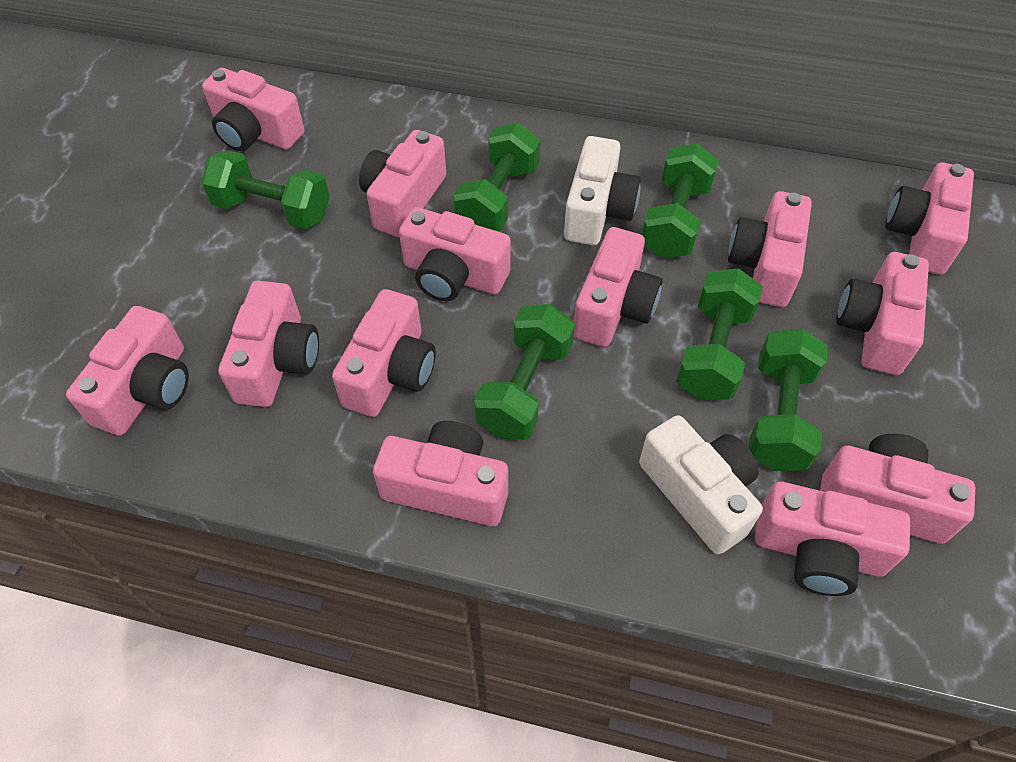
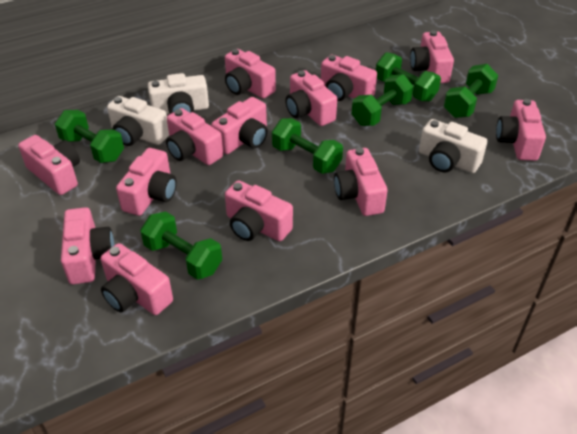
white camera: [564,136,641,245] [639,415,763,554] = 2 -> [107,96,169,146] [148,73,209,114] [419,119,488,173] = 3

